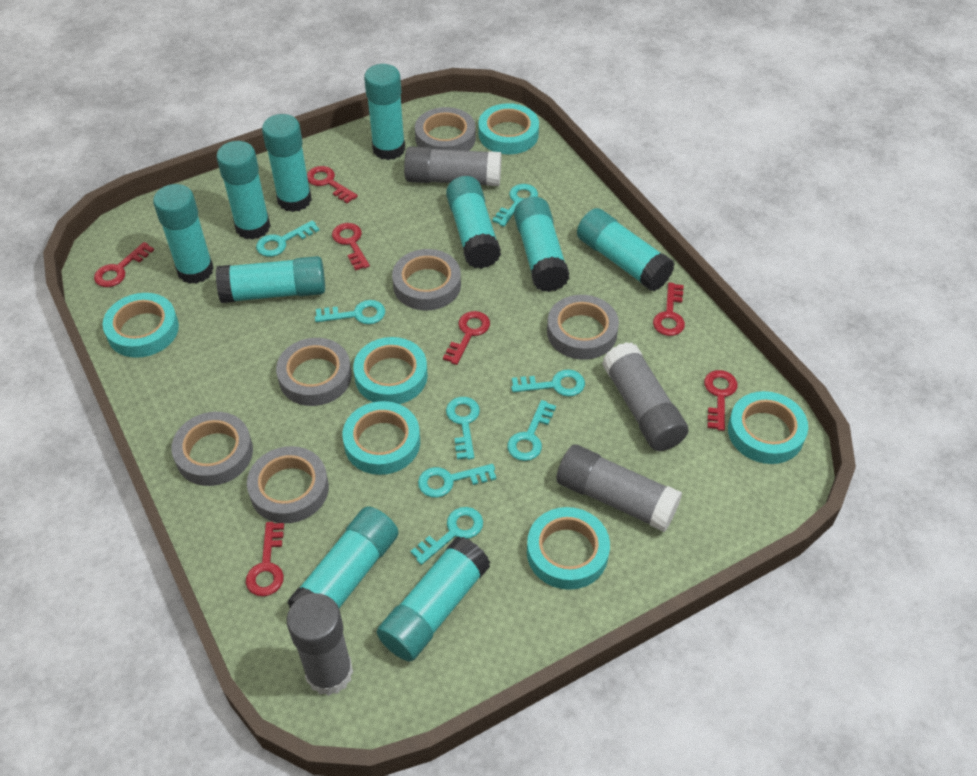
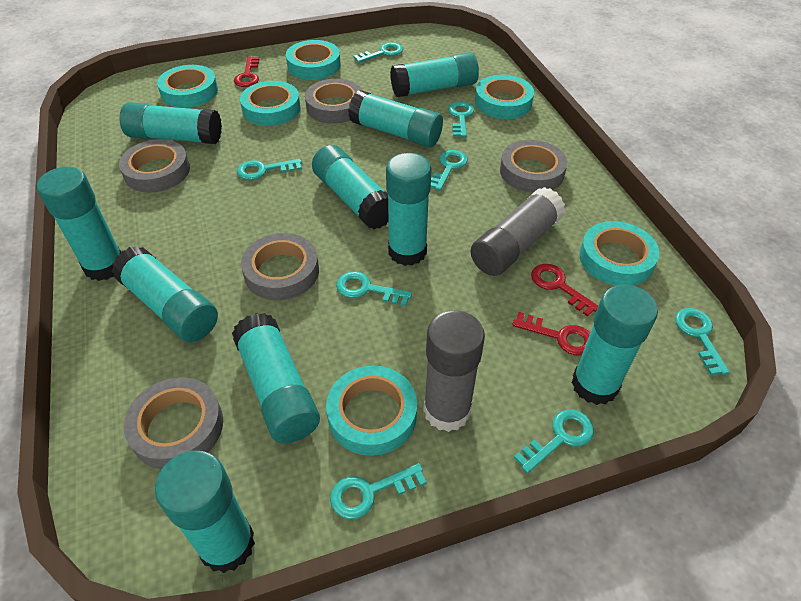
grey glue stick: [287,593,353,696] [404,146,501,186] [556,444,682,532] [602,342,689,451] = 4 -> [423,311,485,432] [471,187,566,276] = 2
grey tape: [171,412,253,486] [247,446,329,523] [276,338,352,406] [392,249,461,310] [415,107,476,151] [547,295,619,360] = 6 -> [119,139,190,193] [123,377,223,469] [241,233,319,300] [305,79,362,124] [500,140,567,193] = 5
red key: [94,242,154,287] [246,522,284,596] [307,166,358,203] [332,223,370,271] [443,311,490,365] [653,282,685,336] [704,370,738,431] = 7 -> [234,57,259,87] [512,312,590,355] [531,264,598,317] = 3

